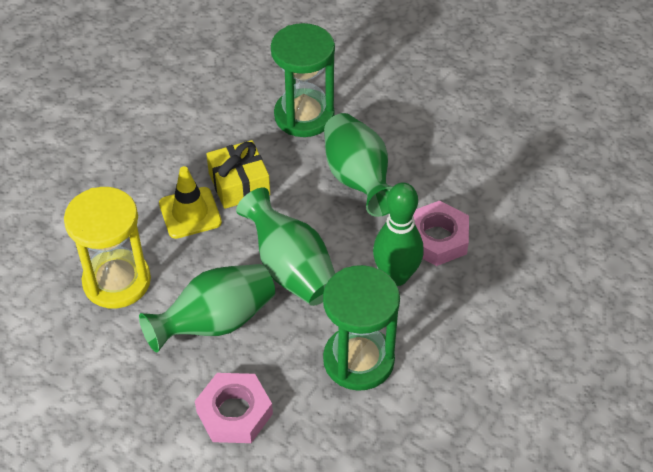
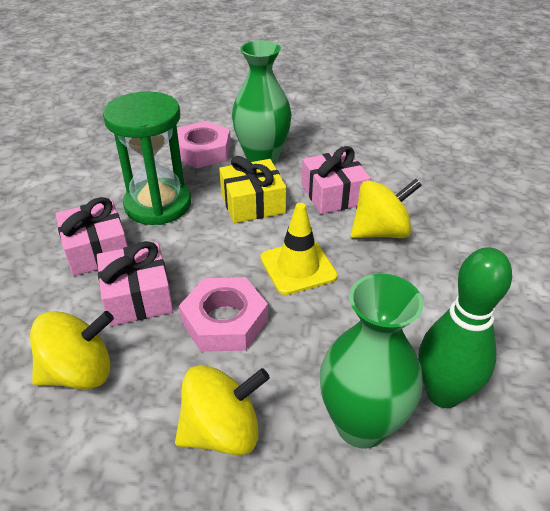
green hourglass: [271,23,335,137] [323,265,400,391] = 2 -> [103,91,191,225] = 1
green vase: [139,264,275,352] [236,188,335,306] [324,113,393,217] = 3 -> [232,40,292,165] [320,274,423,449] = 2
pink gift: none = 0 -> [55,197,128,276] [97,241,173,326] [302,146,371,214] = 3
yellow hourglass: [64,187,151,309] = 1 -> none = 0
yellow spinning top: none = 0 -> [30,311,114,389] [175,365,270,456] [350,179,422,238] = 3

